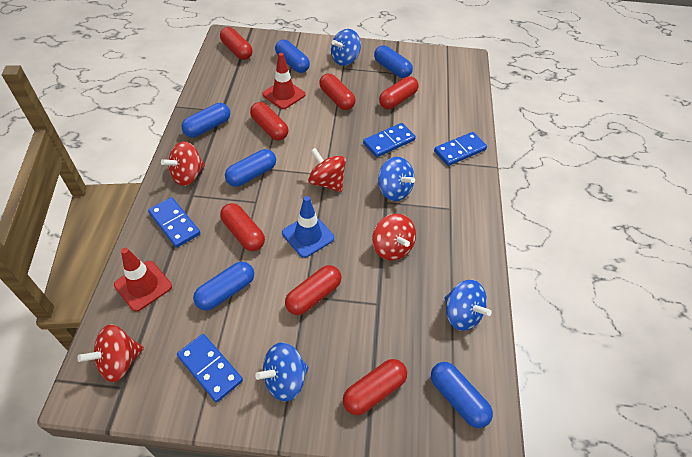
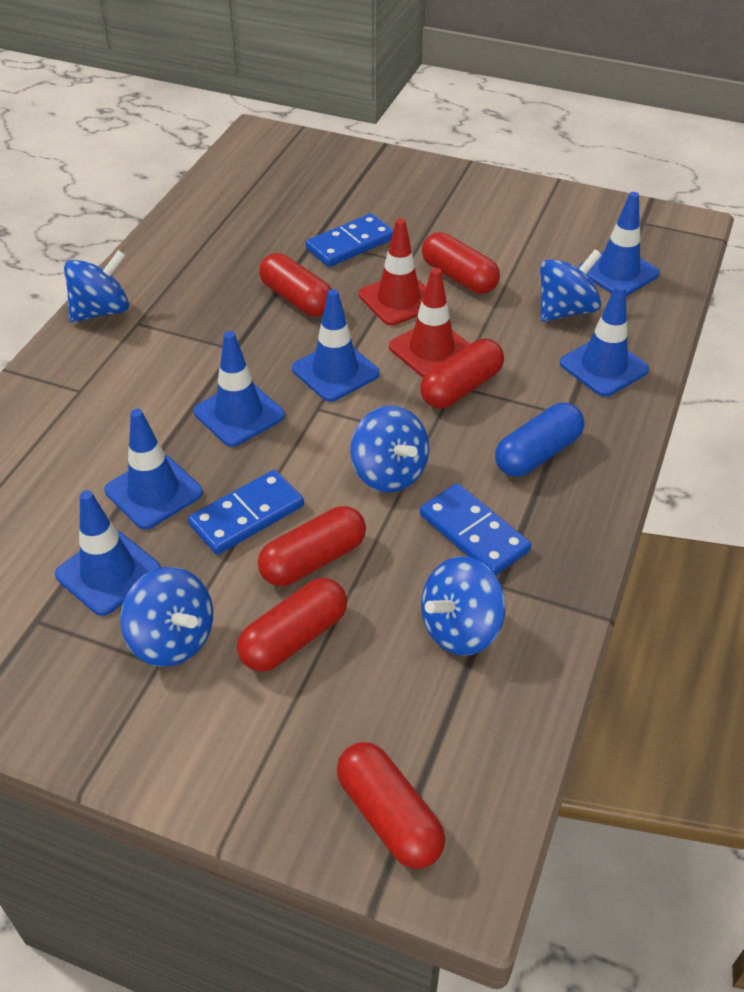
blue capsule: [182,103,230,137] [193,262,254,311] [225,149,276,187] [275,40,310,73] [374,45,413,78] [431,362,493,428] = 6 -> [495,403,584,477] = 1
blue domino: [148,197,200,248] [177,334,243,403] [363,123,416,157] [434,132,487,166] = 4 -> [188,470,304,555] [306,213,394,267] [420,483,531,575] = 3
blue spinning top: [255,342,309,401] [331,29,361,66] [378,157,415,201] [444,280,492,331] = 4 -> [64,250,129,323] [121,567,213,667] [350,406,429,493] [421,556,506,656] [540,250,602,322] = 5
blue traffic cone: [282,196,334,258] = 1 -> [55,490,161,616] [105,409,203,529] [193,331,285,447] [292,289,380,402] [560,284,649,397] [578,192,660,296] = 6
red capsule: [220,27,252,60] [220,203,265,251] [250,102,288,141] [285,265,341,315] [319,73,356,110] [343,359,407,415] [379,76,419,109] = 7 -> [237,578,347,672] [258,506,366,586] [259,253,332,317] [337,742,445,869] [420,339,504,408] [422,232,500,294] = 6
red spinning top: [78,324,144,382] [161,141,205,186] [308,148,346,192] [372,214,416,260] = 4 -> none = 0

